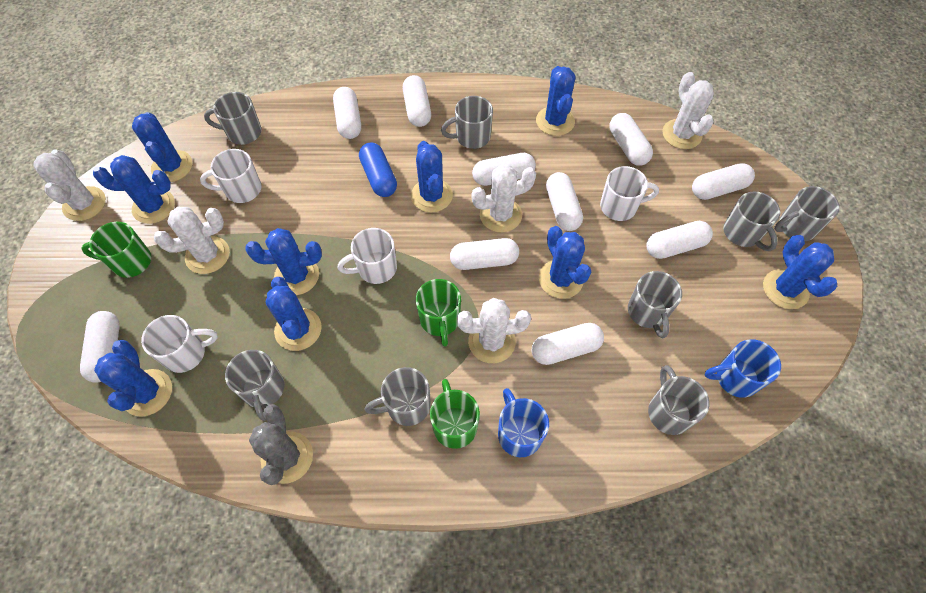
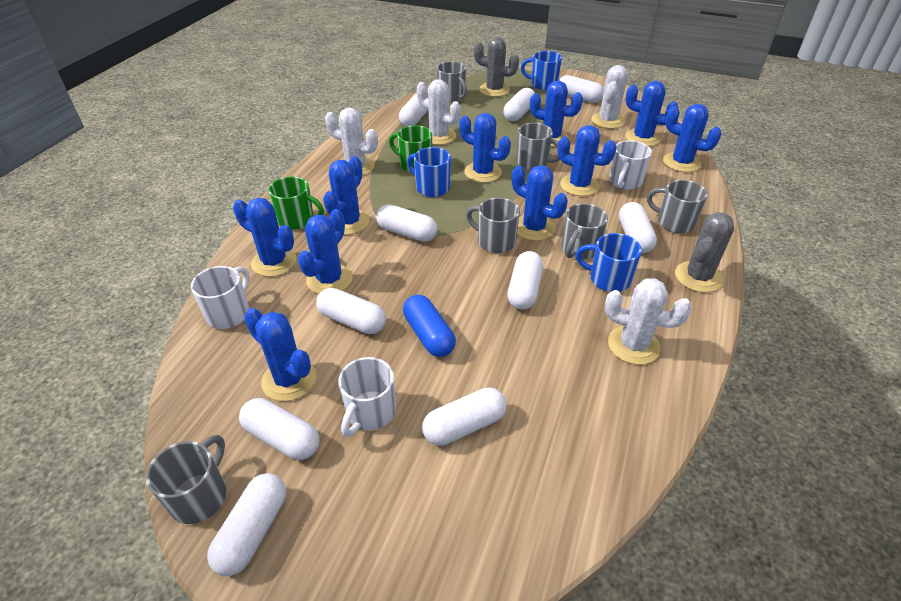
blue cactus: [93,155,175,224] [94,339,172,417] [132,112,193,182] [245,228,322,295] [266,277,322,351] [411,141,453,213] [536,66,576,136] [539,226,591,299] [763,235,837,309] = 9 -> [233,198,297,277] [244,308,316,401] [298,209,353,294] [323,156,370,235] [459,113,511,183] [512,165,568,241] [530,81,583,146] [557,125,617,196] [625,81,679,146] [663,104,722,172] = 10
blue mug: [498,388,549,457] [705,339,781,398] = 2 -> [407,147,451,197] [521,51,562,90] [576,233,642,292] = 3
green mug: [81,222,151,278] [416,279,461,347] [430,379,480,449] = 3 -> [268,176,324,230] [389,125,432,173] = 2
grey cactus: [249,404,313,485] = 1 -> [474,37,519,97] [675,212,734,292] = 2
grey mug: [204,92,262,145] [225,350,284,421] [365,367,431,426] [441,96,493,149] [628,271,682,338] [648,365,709,435] [723,192,780,251] [774,186,839,241] = 8 -> [146,435,226,524] [437,61,467,102] [466,198,520,253] [516,123,560,170] [561,203,608,260] [647,180,708,233] = 6
white cactus: [33,149,106,221] [154,207,230,274] [457,298,531,363] [472,164,536,233] [663,72,714,149] = 5 -> [325,108,378,176] [417,79,461,145] [591,65,628,129] [604,278,692,365] = 4
white mug: [141,315,218,373] [200,149,262,203] [338,228,397,284] [600,166,659,221] = 4 -> [191,266,249,329] [338,357,396,437] [609,140,652,190] = 3

